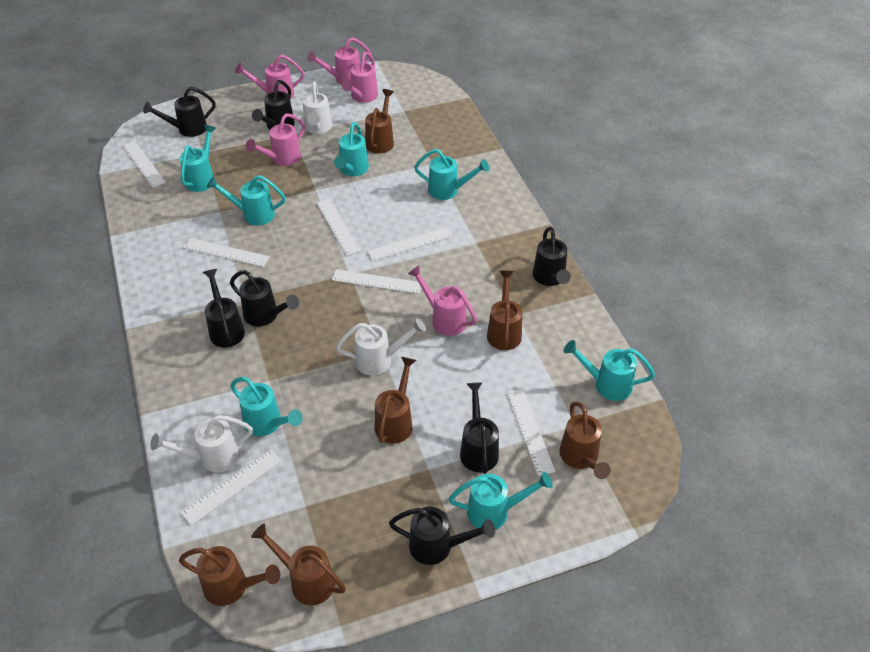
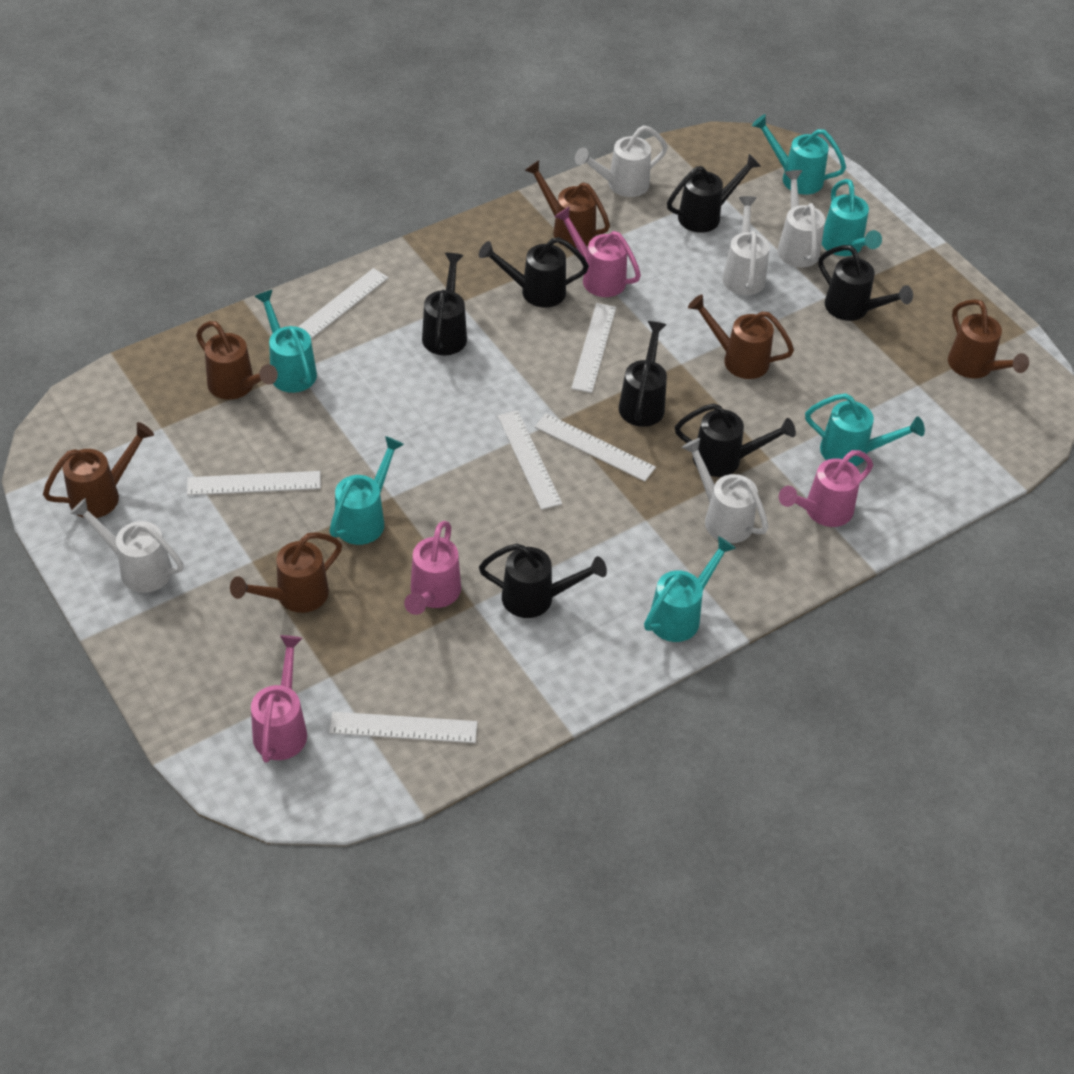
pink watering can: [235,55,305,99] [246,113,305,166] [307,37,372,85] [342,52,378,103] [408,265,477,336] = 5 -> [251,635,307,763] [404,521,461,615] [554,206,641,297] [779,450,873,527] = 4
turquoise watering can: [180,125,216,192] [207,175,286,225] [230,377,303,436] [334,122,369,176] [414,149,489,200] [449,472,553,530] [564,340,655,401] = 7 -> [254,290,317,393] [329,436,404,545] [644,536,736,642] [752,114,846,195] [805,393,925,466] [822,179,882,256] = 6
white ruler: [122,141,166,188] [181,450,282,526] [184,238,270,267] [316,198,361,256] [332,269,421,294] [367,227,453,261] [507,388,555,476] = 7 -> [187,471,321,495] [298,268,389,339] [329,712,477,743] [498,410,562,510] [535,413,656,482] [571,303,616,393] = 6
white watering can: [150,415,253,473] [303,81,332,134] [336,318,426,375] = 3 -> [70,498,184,593] [575,125,668,197] [682,438,768,543] [722,196,770,295] [777,170,825,267] = 5

